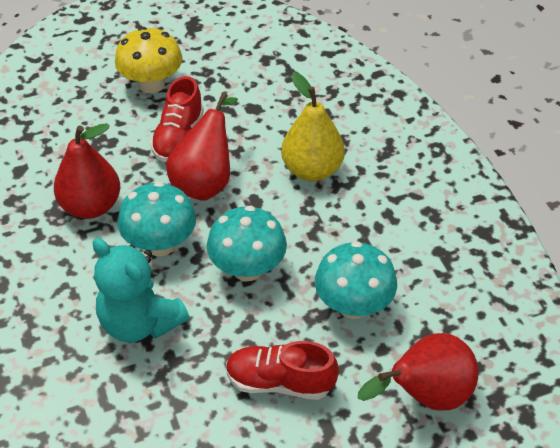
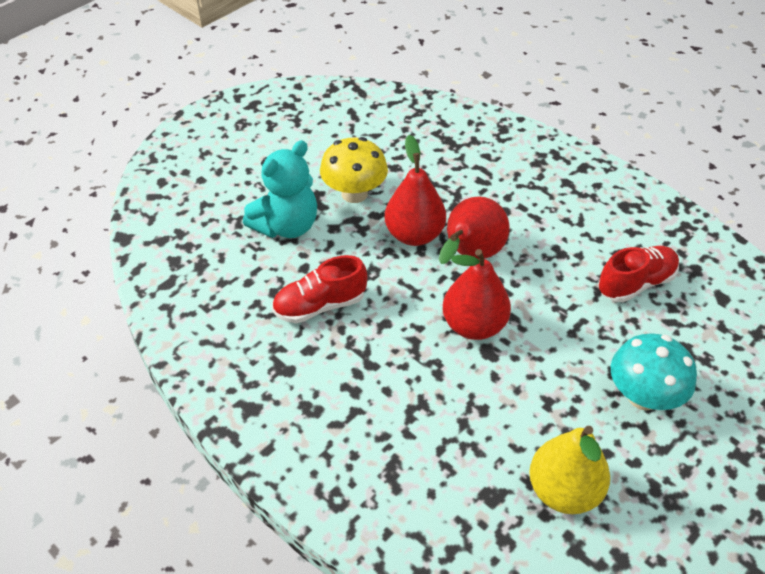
turquoise mushroom: [118,181,196,256] [207,205,287,282] [315,241,397,319] = 3 -> [610,333,697,411] = 1

